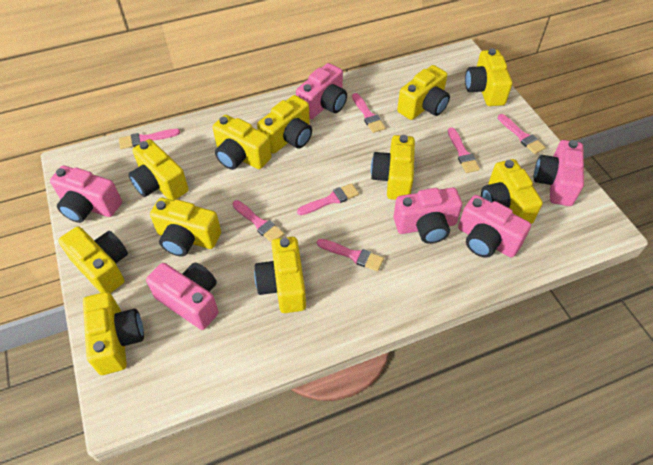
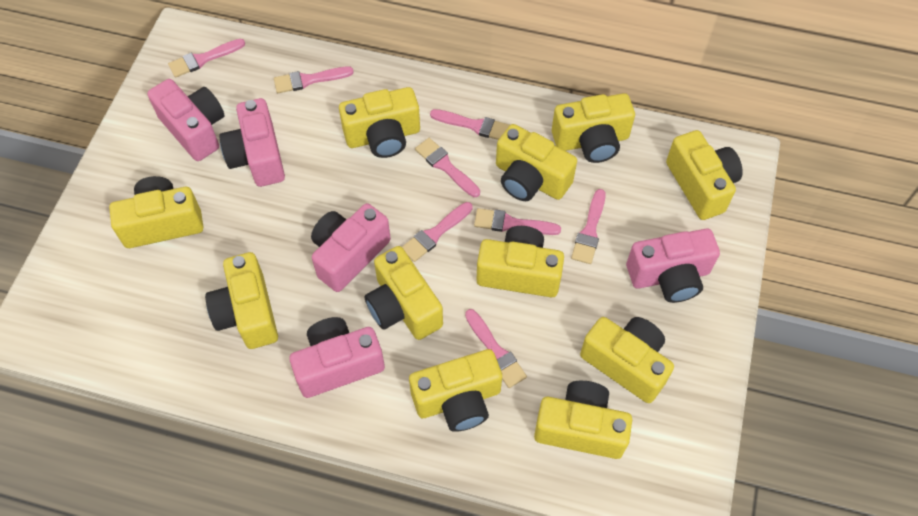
pink brush: [119,129,180,149] [232,200,284,243] [297,183,359,215] [317,239,384,271] [352,93,385,133] [448,127,480,173] [498,114,546,154] = 7 -> [168,39,245,78] [274,67,354,93] [402,202,473,262] [415,138,480,197] [430,109,510,140] [465,309,527,388] [474,208,561,235] [571,189,606,264] = 8
pink camera: [50,166,122,223] [146,263,219,330] [296,63,347,119] [393,188,462,244] [458,195,531,258] [534,140,584,206] = 6 -> [147,79,224,161] [219,98,285,187] [289,317,385,398] [311,203,391,292] [626,228,720,303] = 5

